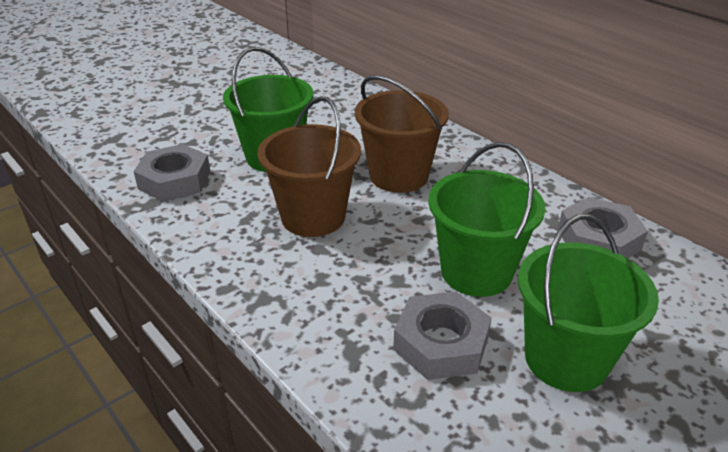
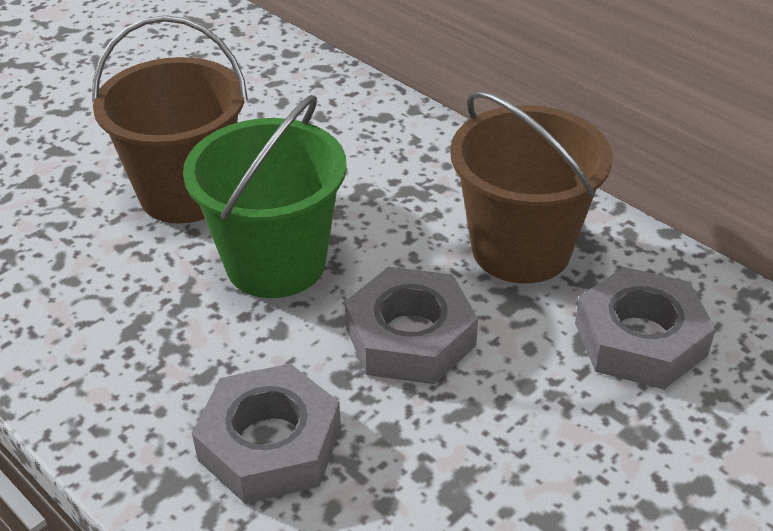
green bucket: [223,47,313,172] [428,142,546,297] [518,214,659,392] = 3 -> [183,95,347,298] = 1

